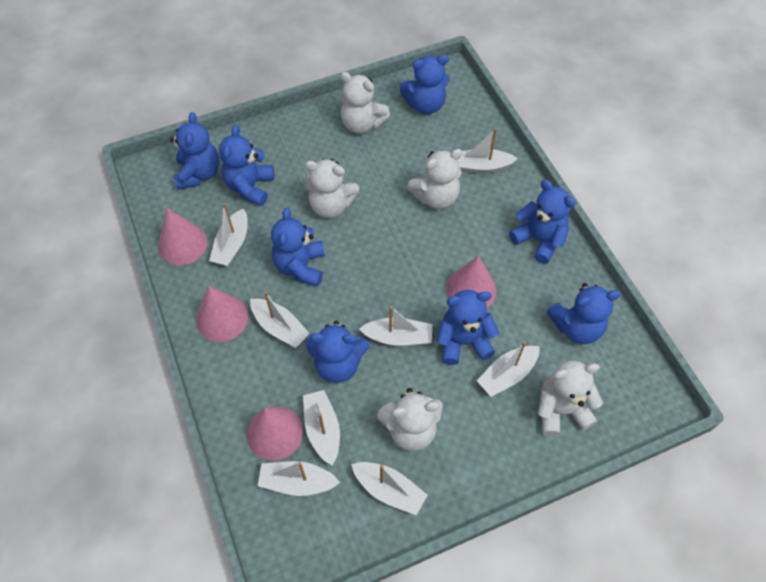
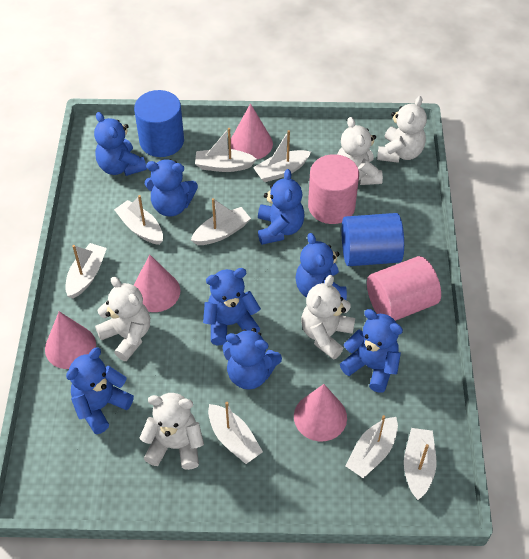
blue cylinder: none = 0 -> [134,90,184,157] [342,213,404,266] = 2
pink cylinder: none = 0 -> [308,154,359,224] [367,256,441,321] = 2

